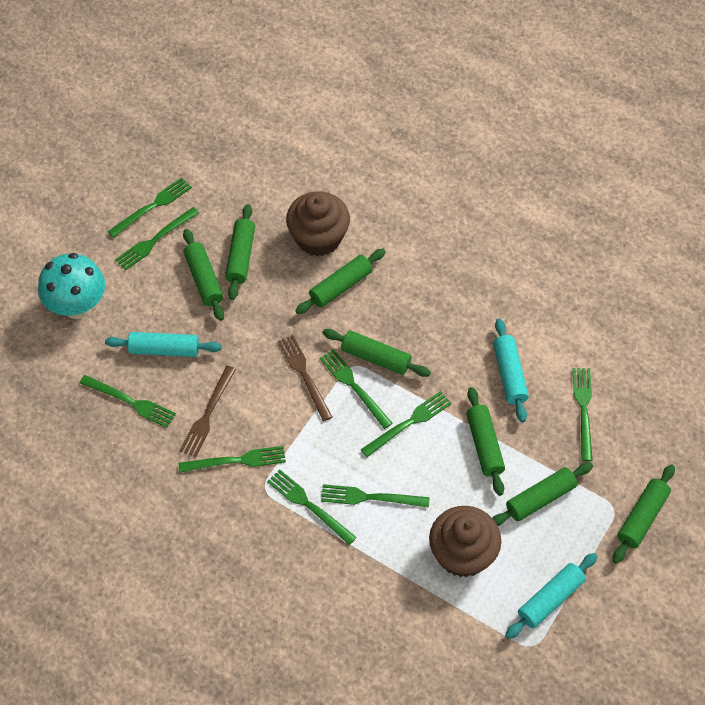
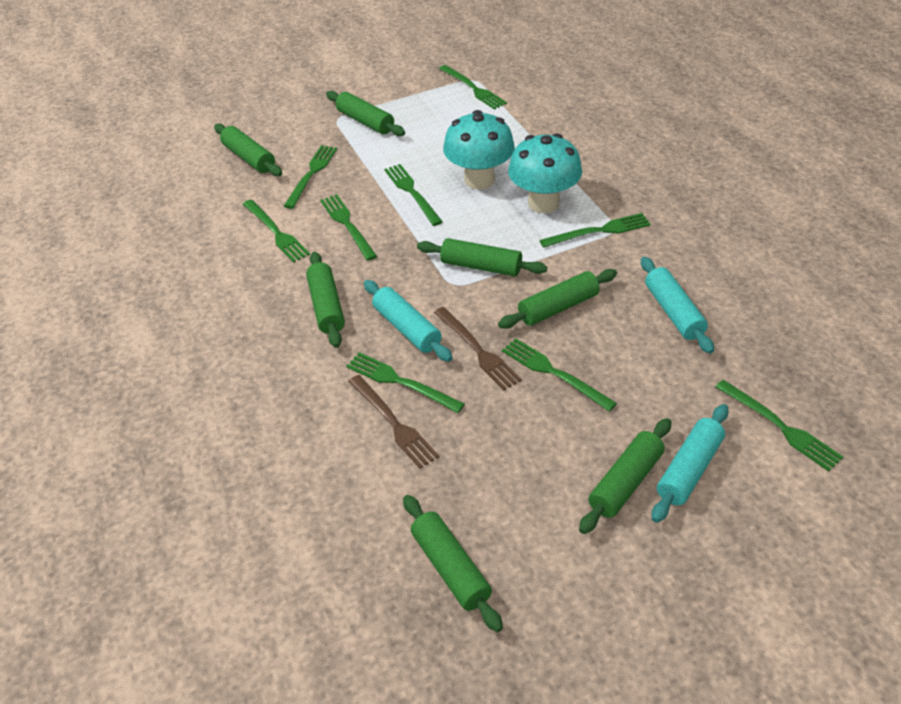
brown cupcake: [286,191,350,256] [429,506,501,577] = 2 -> none = 0
turquoise mushroom: [38,253,105,319] = 1 -> [443,110,515,189] [508,133,582,213] = 2

